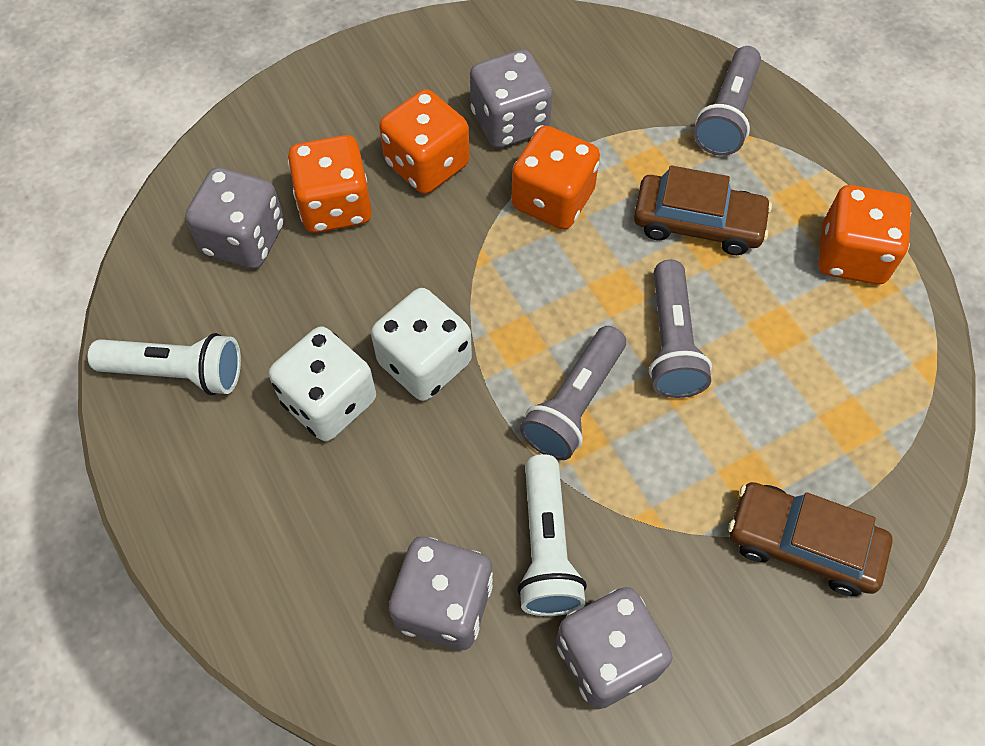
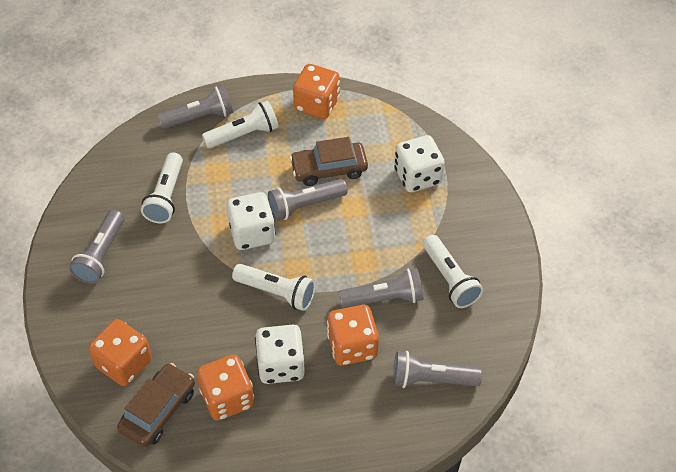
grey dice: [185,167,284,269] [389,537,493,650] [470,49,552,148] [556,587,672,709] = 4 -> none = 0
grey flashlight: [520,326,626,460] [649,260,712,398] [693,46,761,156] = 3 -> [69,210,124,284] [157,85,233,129] [268,179,348,221] [338,268,423,308] [393,351,482,388] = 5
white dice: [269,327,376,441] [371,288,472,401] = 2 -> [226,192,276,250] [255,324,305,384] [394,135,445,192] = 3
white flashlight: [88,333,241,395] [517,454,587,616] = 2 -> [141,152,183,223] [202,101,279,149] [232,264,316,311] [423,235,483,308] = 4

